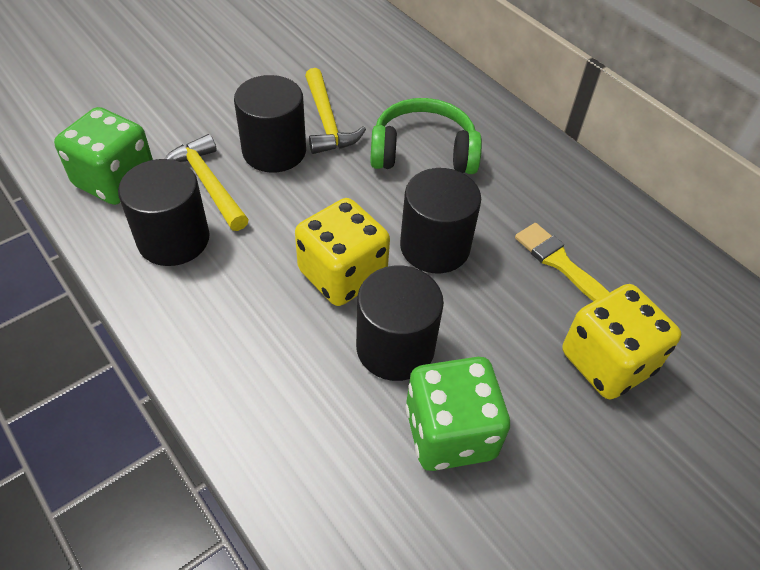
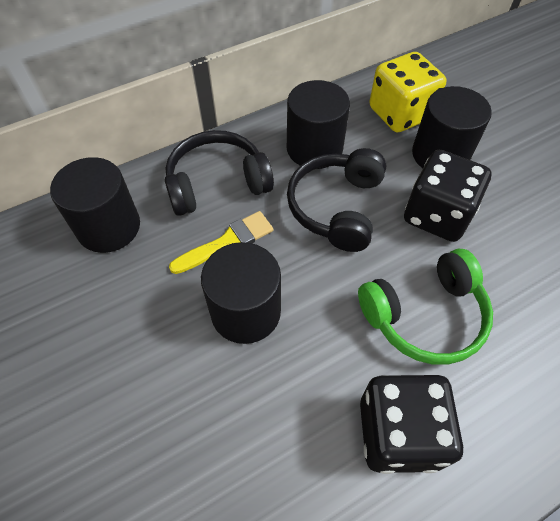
black dice: none = 0 -> [360,375,463,474] [404,150,492,242] = 2
black headphones: none = 0 -> [165,130,274,216] [287,148,386,252] = 2
green dice: [54,107,153,205] [406,357,510,471] = 2 -> none = 0
yellow dice: [295,198,390,306] [562,284,681,400] = 2 -> [369,52,446,132] = 1
yellow hammer: [165,134,249,231] [305,68,366,154] = 2 -> none = 0

